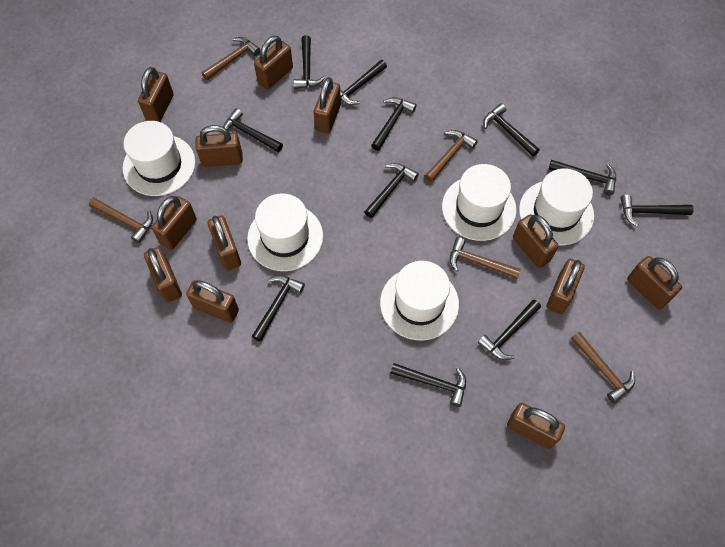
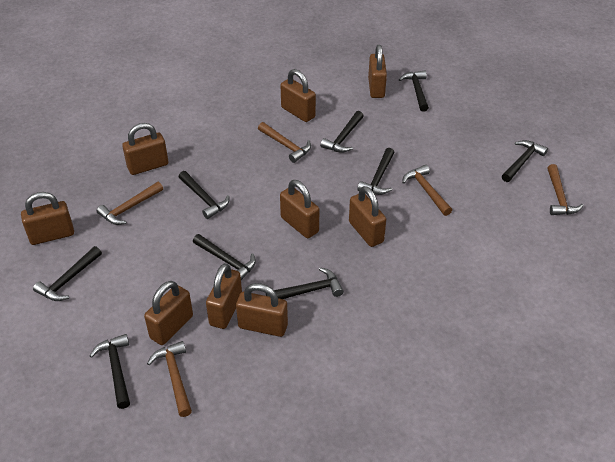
black hammer: [223,108,283,152] [252,275,305,342] [293,35,325,89] [340,60,387,105] [364,163,419,218] [371,97,417,151] [390,363,466,407] [478,300,541,360] [483,103,540,157] [548,160,616,195] [620,194,694,227] = 11 -> [33,246,102,301] [90,334,130,409] [179,171,229,219] [193,234,256,280] [266,267,344,299] [320,111,363,153] [357,148,395,195] [399,71,429,112] [502,140,548,182] = 9
brown padlock: [138,67,174,122] [144,247,182,302] [152,196,197,250] [186,280,239,323] [196,125,243,167] [207,216,241,271] [254,35,293,90] [314,77,341,134] [507,403,565,449] [513,214,558,268] [546,259,585,314] [627,256,682,309] = 12 -> [21,192,74,245] [122,123,168,175] [144,281,193,345] [206,263,242,329] [236,283,288,337] [280,69,316,122] [280,180,319,238] [349,186,386,247] [368,45,387,98] = 9
white hat: [123,121,195,196] [247,193,323,271] [380,261,459,341] [442,164,517,241] [519,168,594,246] = 5 -> none = 0

